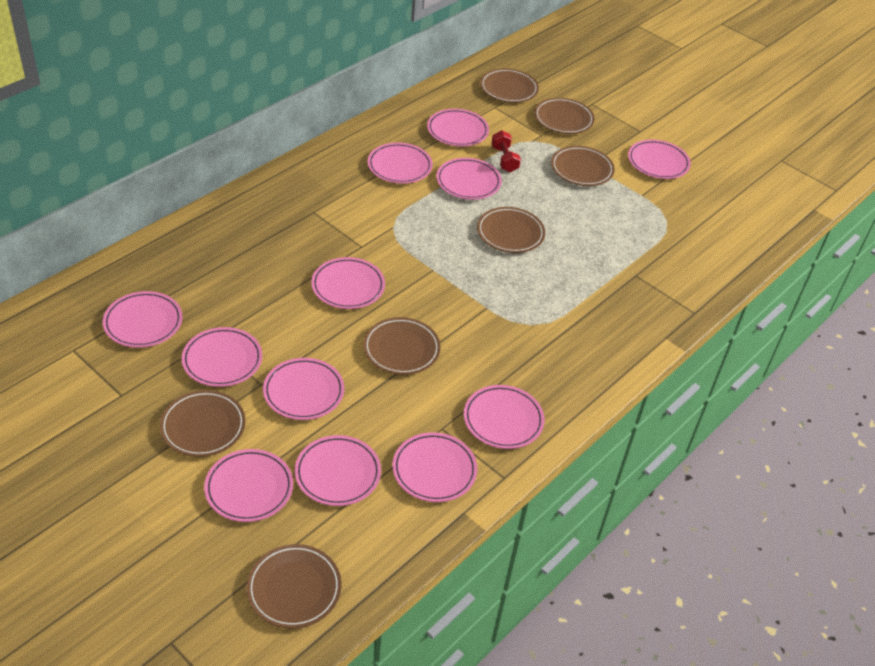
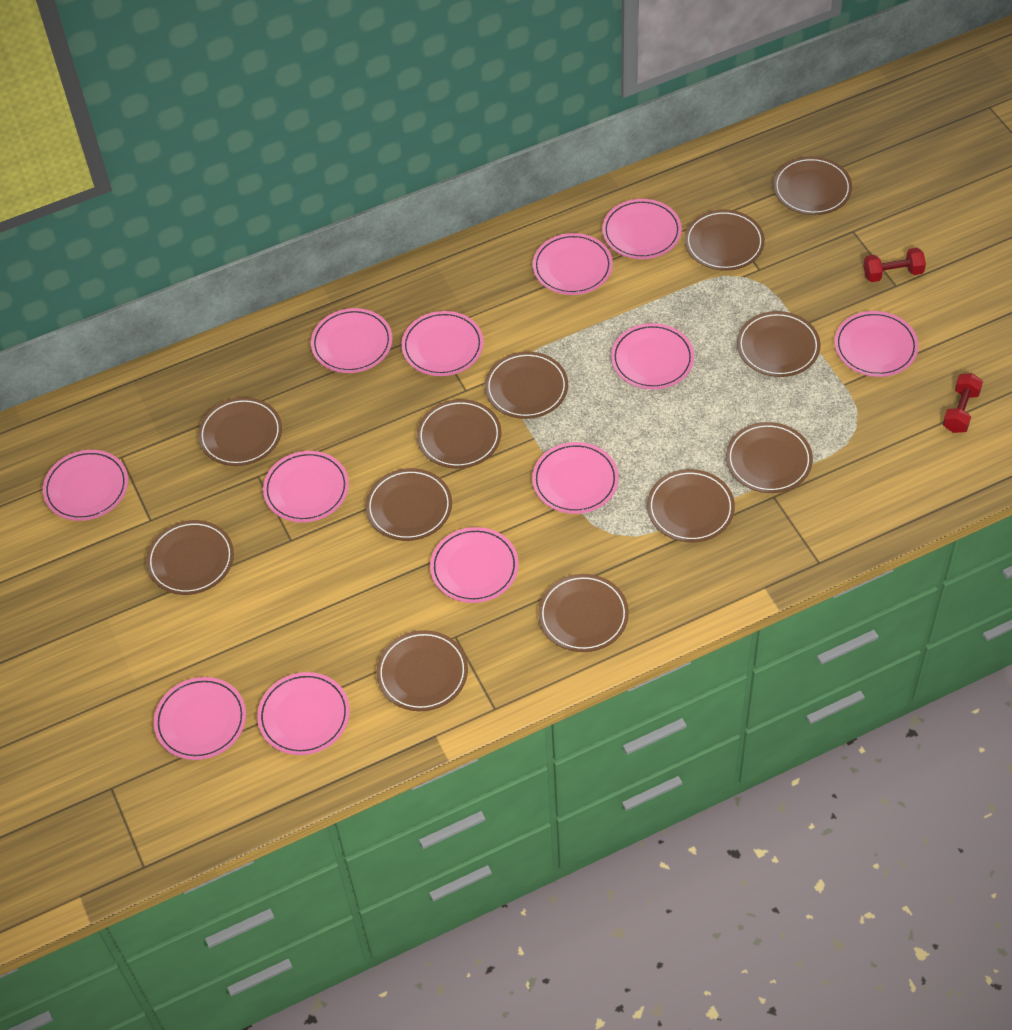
brown plate: [160,390,246,457] [246,544,341,629] [363,317,441,375] [477,207,545,253] [480,68,539,103] [534,98,595,134] [551,146,615,186] = 7 -> [146,520,234,595] [198,397,282,466] [366,468,452,541] [377,630,468,711] [417,399,501,469] [485,352,568,419] [538,574,629,652] [647,469,735,542] [685,209,765,271] [726,422,813,493] [737,311,821,377] [773,156,852,215] = 12
red dumbbell: [491,130,521,172] = 1 -> [863,248,926,282] [943,373,983,433] = 2

